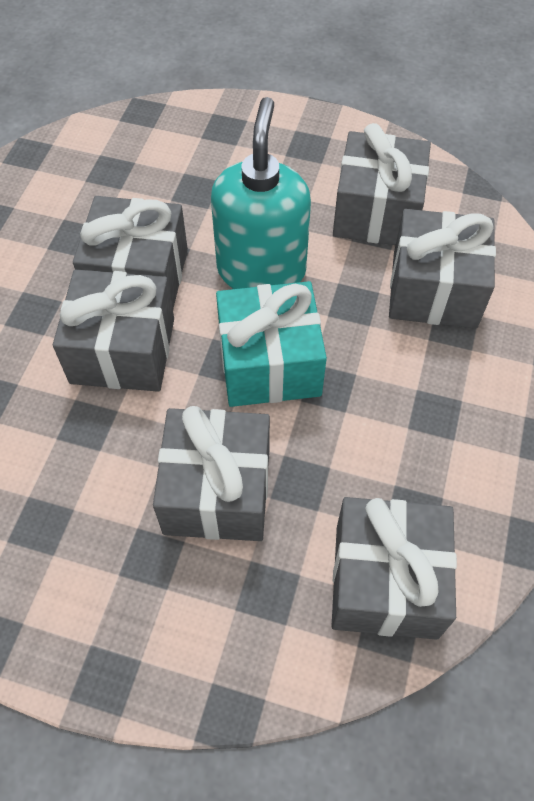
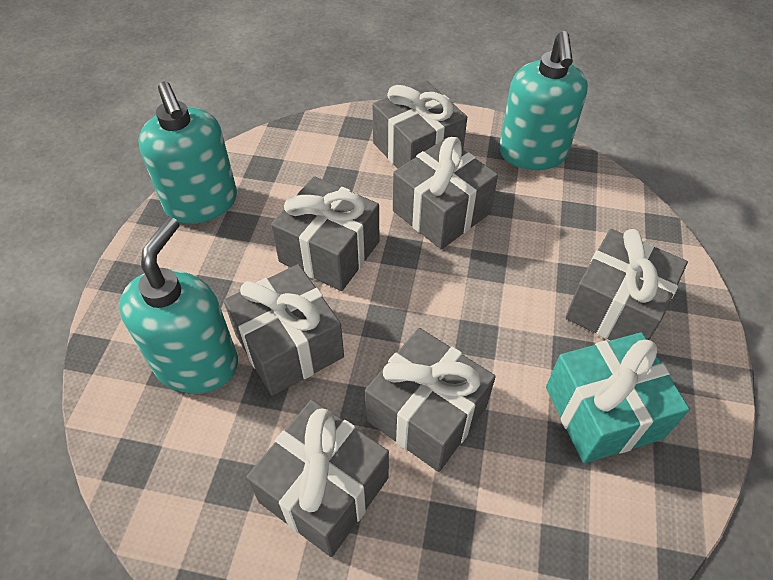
grey gift: [53,269,174,392] [73,196,188,308] [153,406,270,541] [331,497,457,640] [333,123,431,245] [389,209,496,328] = 6 -> [224,264,344,396] [247,400,389,557] [271,176,379,291] [365,328,496,472] [373,81,467,168] [393,137,498,249] [565,229,688,340] = 7
turquoise soap dispenser: [211,97,311,289] = 1 -> [119,217,238,394] [138,82,237,224] [499,31,588,170] = 3

